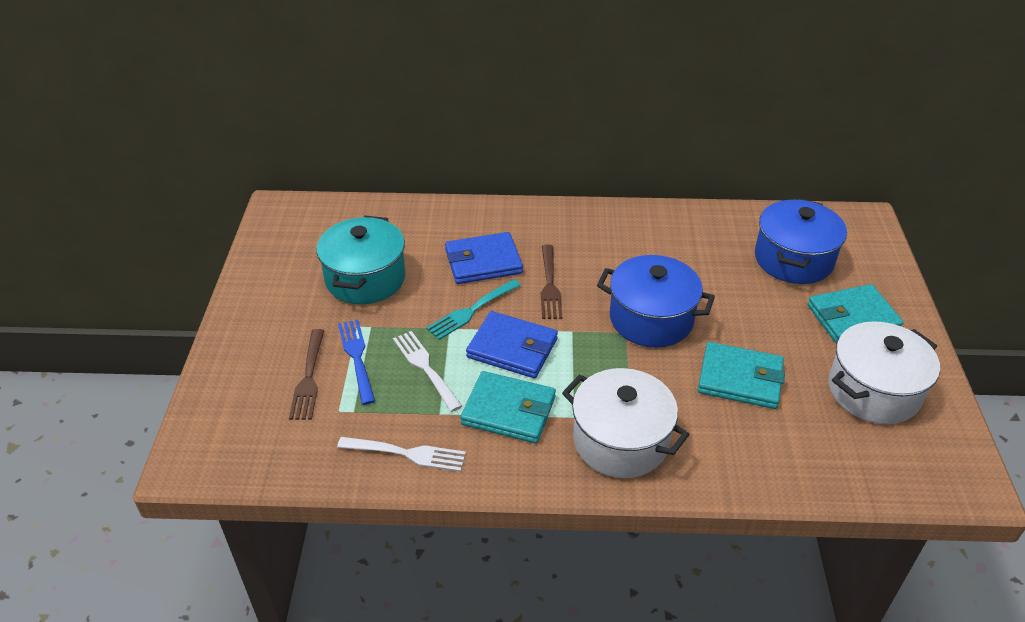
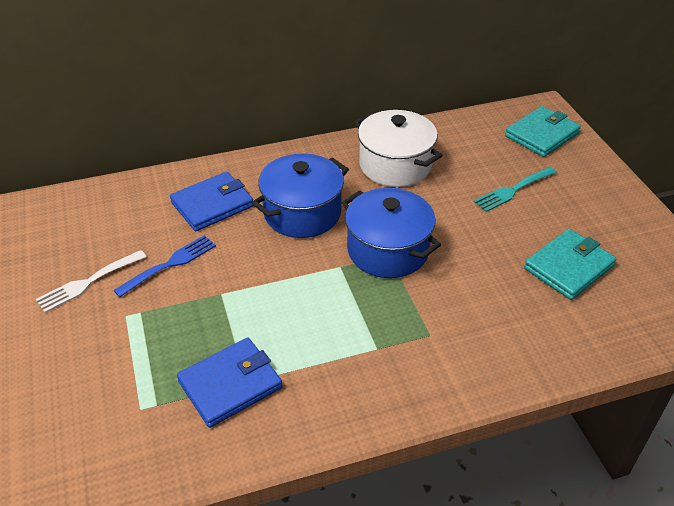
brown fork: [289,329,325,420] [541,244,562,319] = 2 -> none = 0
turquoise pot: [316,215,405,304] = 1 -> none = 0
turquoise wallet: [460,371,556,443] [698,342,785,409] [807,284,903,344] = 3 -> [505,106,581,157] [524,229,616,300] = 2
white fork: [337,437,466,472] [393,331,462,412] = 2 -> [36,250,146,313] = 1
white pot: [562,368,690,478] [828,321,940,424] = 2 -> [354,110,443,187] = 1

